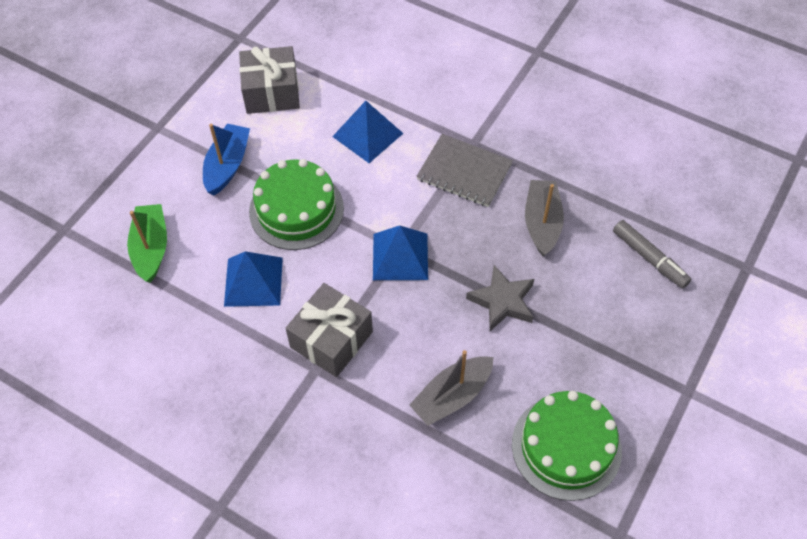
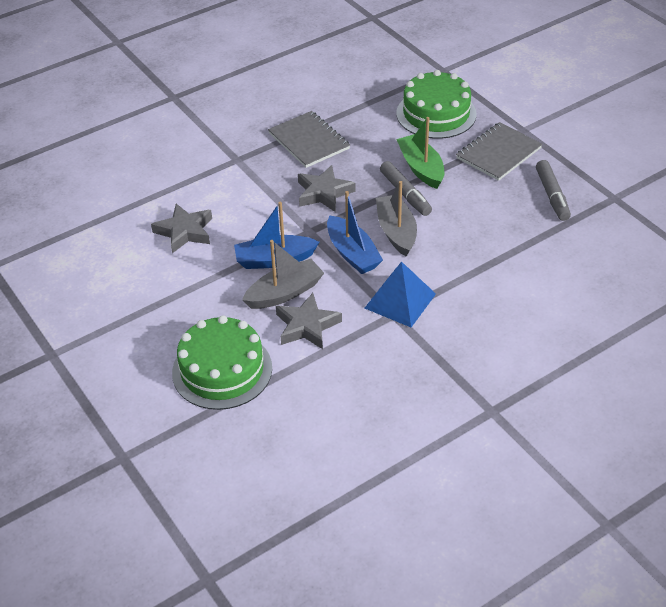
blue boat: [203,124,250,195] = 1 -> [234,202,319,269] [327,191,383,274] = 2
blue pyramid: [224,251,283,307] [332,101,403,163] [373,226,428,280] = 3 -> [365,261,436,327] = 1
grey gift: [239,46,300,114] [286,283,373,377] = 2 -> none = 0
grey marker: [613,220,691,289] = 1 -> [380,161,432,216] [536,160,571,221] = 2
grey notebook: [416,134,513,207] = 1 -> [268,111,350,168] [456,122,542,181] = 2
grey star: [466,265,534,331] = 1 -> [151,204,212,253] [276,293,342,349] [298,165,356,212] = 3

